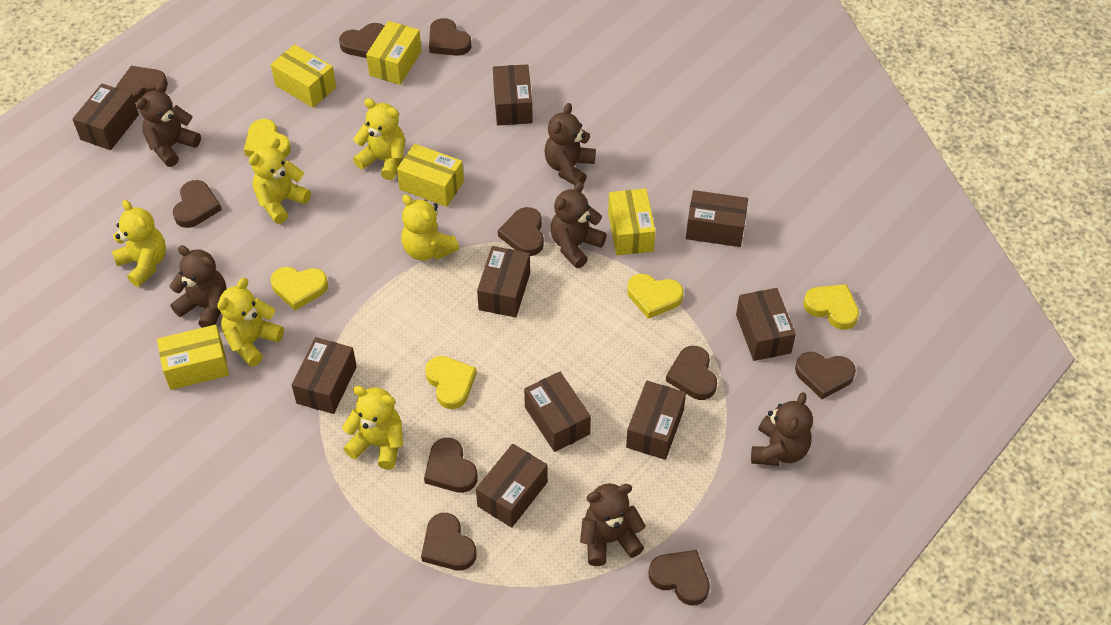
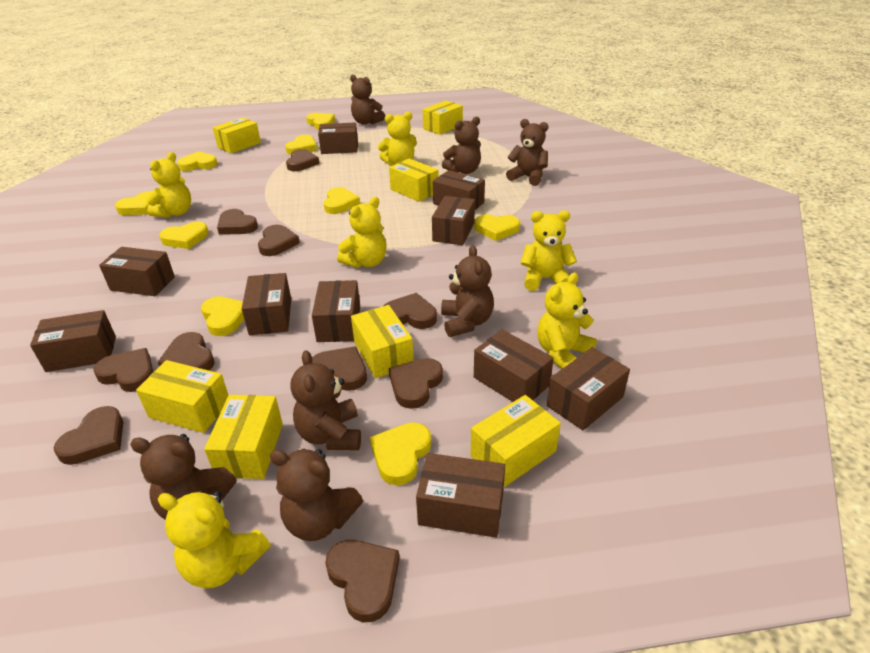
brown box: [72,84,139,150] [291,337,357,414] [476,444,548,528] [477,246,530,317] [493,64,533,125] [524,372,591,452] [626,381,686,460] [686,190,748,247] [736,288,796,361] = 9 -> [30,310,116,372] [99,247,175,296] [242,273,291,335] [312,280,360,342] [318,122,358,154] [416,453,505,538] [432,196,475,245] [433,170,485,210] [474,330,554,402] [547,347,630,430] = 10
brown teddy bear: [136,82,201,167] [170,245,227,328] [545,103,596,185] [551,181,607,268] [580,483,646,566] [751,392,813,466] = 6 -> [130,434,237,520] [269,449,363,541] [290,350,361,450] [350,75,385,124] [441,245,494,337] [442,117,481,174] [506,119,549,186] = 7
yellow box: [157,325,229,390] [271,44,336,108] [366,21,422,85] [397,144,464,207] [608,189,656,255] = 5 -> [136,360,228,433] [204,395,283,479] [213,118,261,154] [351,305,414,378] [389,158,439,202] [423,101,463,135] [471,395,561,487] = 7
yellow heart: [244,119,291,158] [271,267,328,310] [425,356,477,409] [627,274,684,319] [803,284,859,330] = 5 -> [115,191,159,215] [159,221,209,249] [177,151,218,171] [201,296,244,336] [285,135,317,155] [306,113,335,129] [323,187,360,214] [370,423,431,485] [474,214,520,241] = 9

